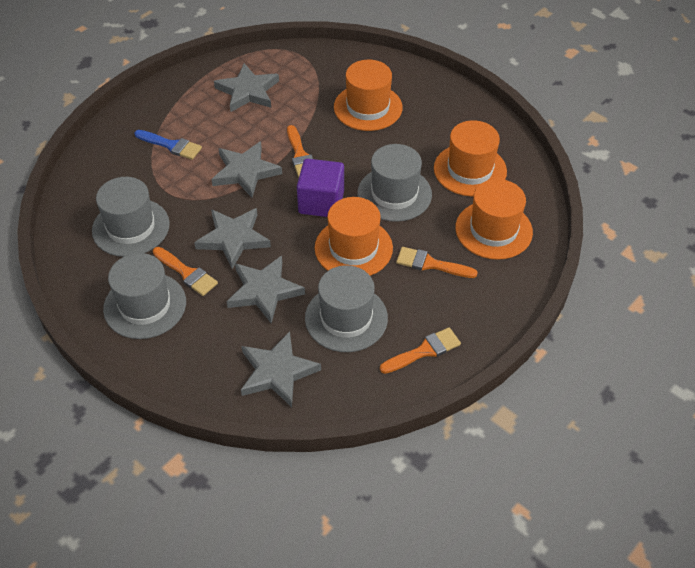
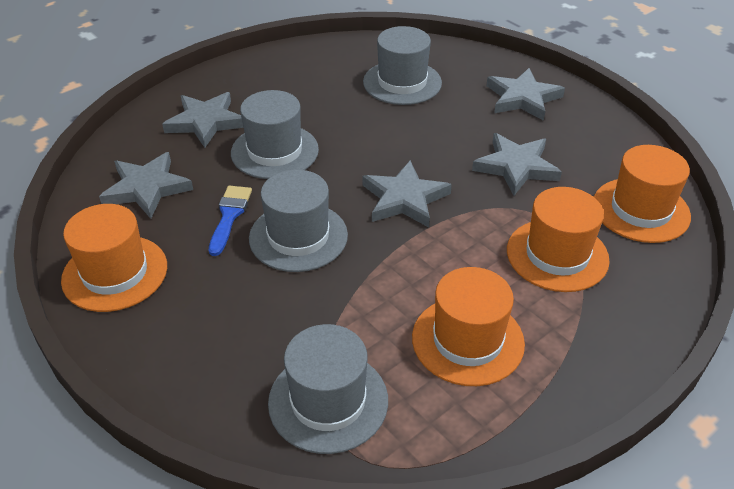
orange brush: [153,247,218,296] [287,125,313,177] [380,327,461,374] [396,247,478,278] = 4 -> none = 0
purple cube: [297,159,344,217] = 1 -> none = 0

